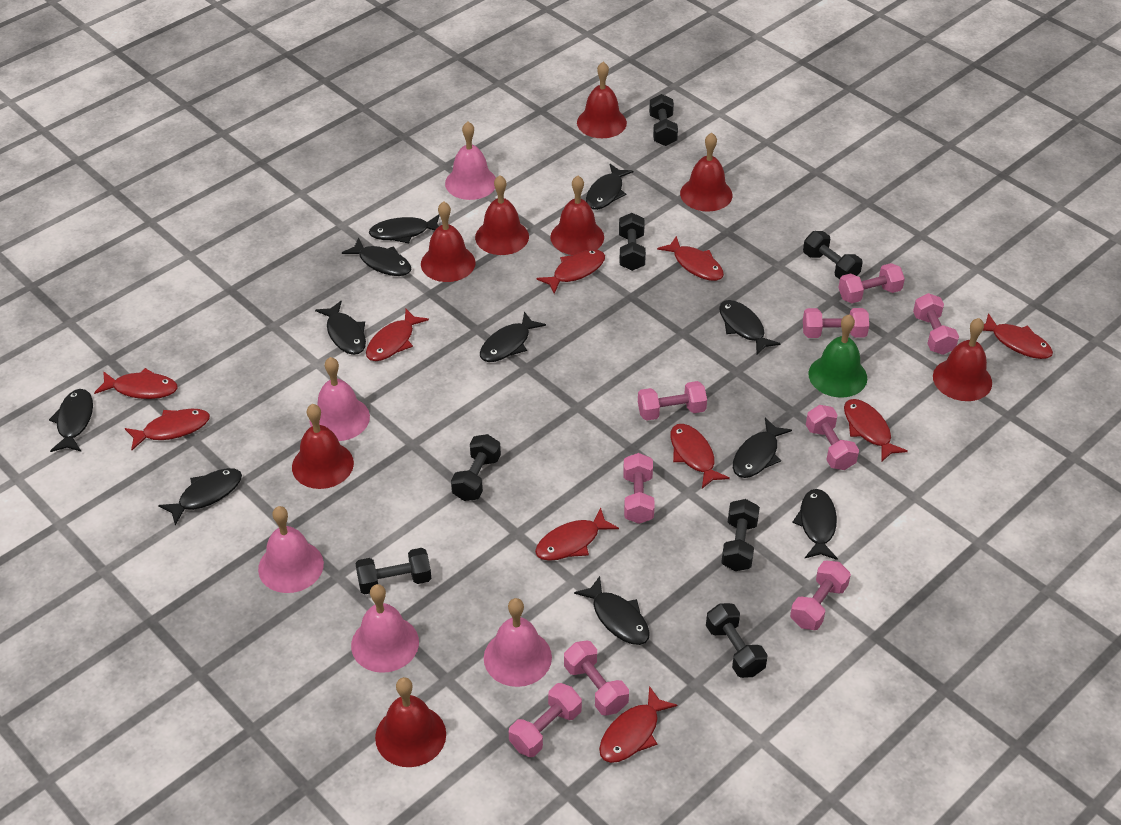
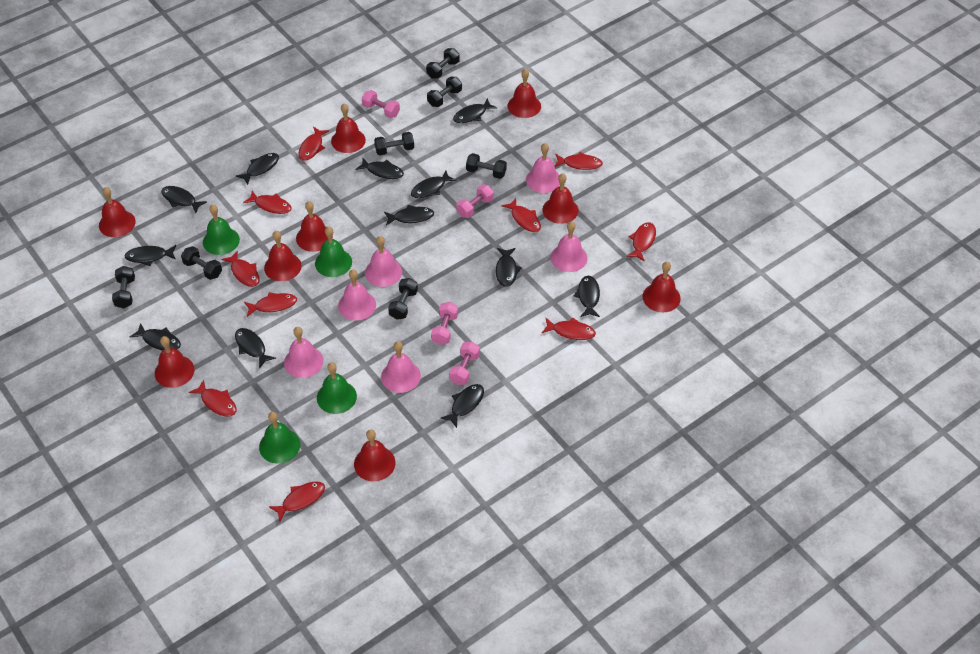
black fish: [49,389,93,452] [158,468,242,525] [315,301,366,355] [342,238,411,276] [369,214,440,243] [480,312,546,362] [574,576,650,645] [586,164,633,210] [719,300,781,355] [733,418,792,478] [792,489,838,560] = 11 -> [125,245,176,266] [130,323,181,351] [161,186,207,213] [235,328,276,369] [236,153,279,185] [356,158,404,179] [384,205,434,226] [411,170,457,198] [441,384,484,428] [453,98,497,123] [496,248,522,287] [574,276,600,317] = 12
green bell: [808,314,867,398] = 1 -> [203,204,240,255] [259,412,300,464] [315,226,352,277] [317,362,357,414] = 4
pink bell: [258,506,324,593] [310,357,370,441] [351,584,419,673] [445,122,496,200] [484,598,552,687] = 5 -> [284,327,323,378] [338,270,376,321] [365,236,402,287] [381,341,421,393] [526,143,560,193] [550,221,587,272] = 6
pink dumbbell: [509,683,582,757] [564,640,629,716] [623,453,655,524] [638,381,707,421] [790,561,851,630] [803,308,869,338] [806,405,859,470] [838,263,905,303] [913,293,959,355] = 9 -> [362,90,400,118] [431,302,458,345] [449,342,480,385] [456,184,494,218] = 4
red bell: [292,404,354,489] [375,677,446,767] [421,202,475,282] [475,175,529,255] [550,176,604,255] [577,62,627,138] [680,133,733,212] [933,318,992,401] = 8 -> [99,187,136,237] [155,336,194,388] [264,231,302,281] [296,201,333,252] [331,104,366,153] [354,429,395,481] [508,69,541,118] [543,173,578,224] [643,261,681,312] = 9

